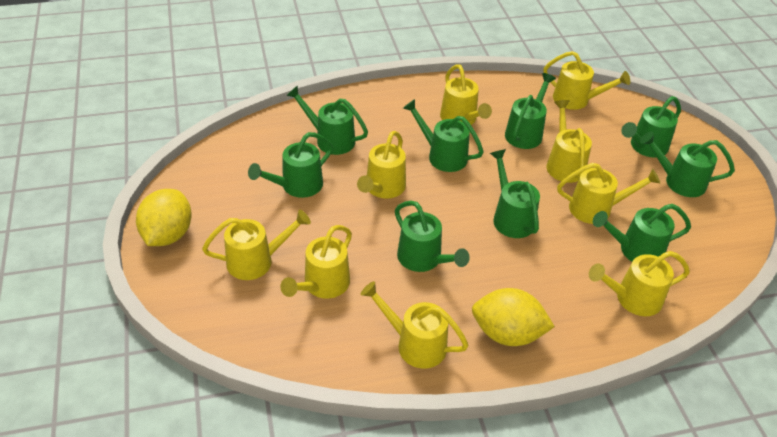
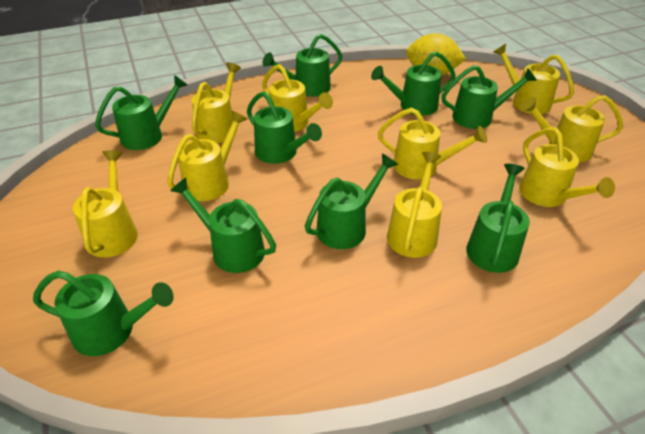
yellow lemon: [136,189,192,246] [472,288,555,346] = 2 -> [406,33,466,75] = 1

